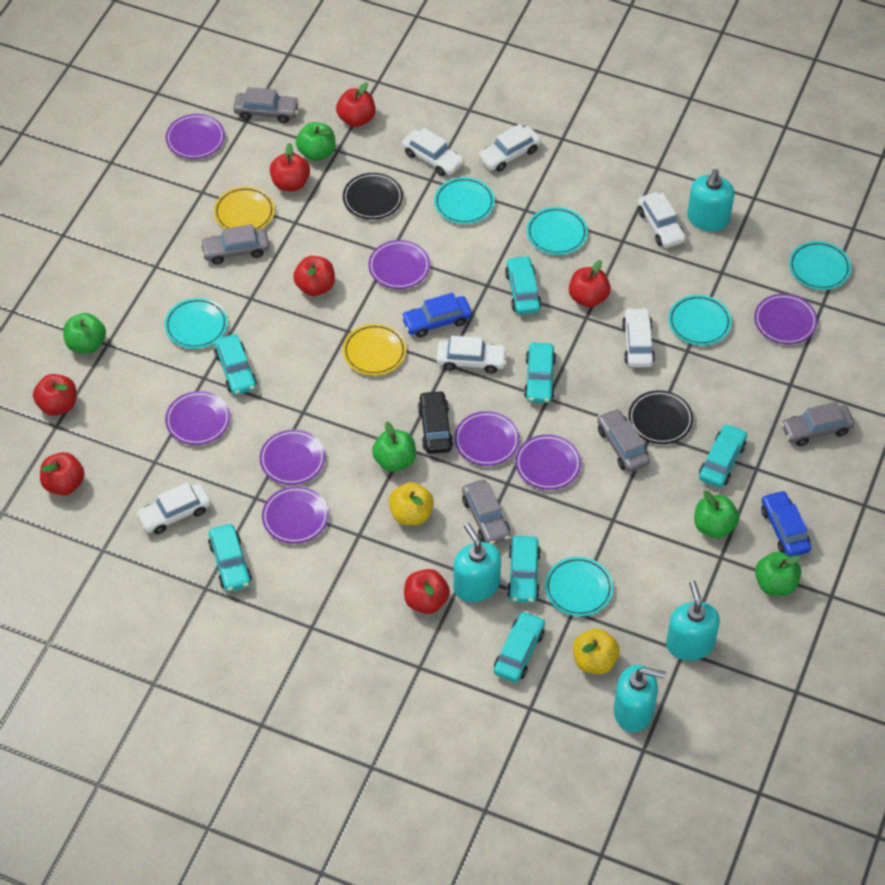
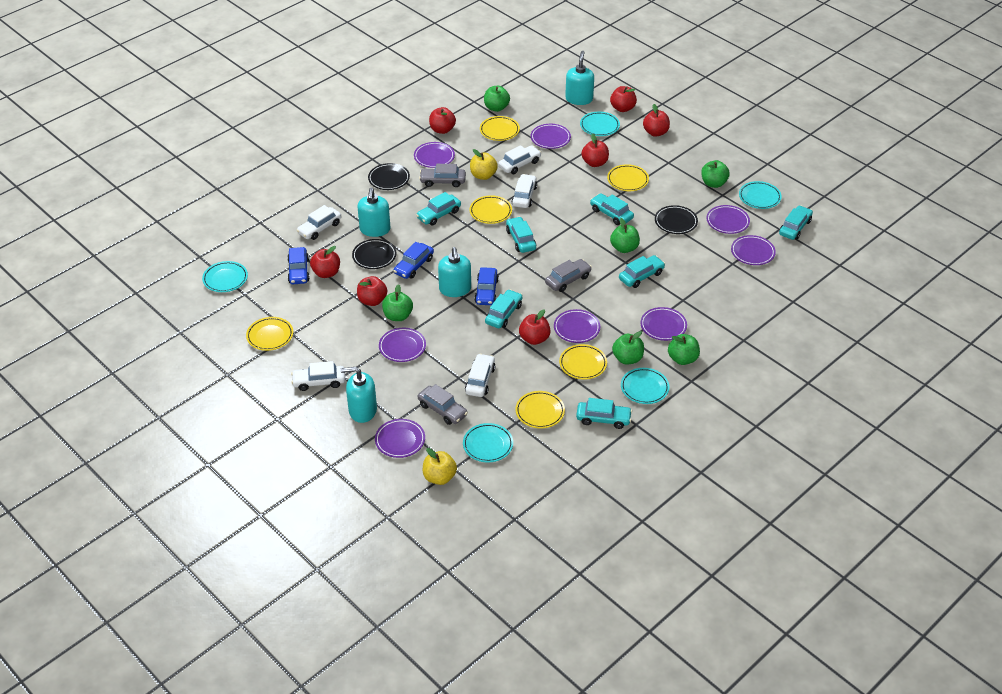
black car: [418,390,454,454] = 1 -> none = 0
black plate: [343,173,403,220] [628,390,693,444] = 2 -> [352,239,397,269] [368,163,410,190] [655,205,698,234] = 3
blue car: [401,293,472,337] [761,490,811,557] = 2 -> [287,247,310,284] [393,242,434,279] [474,267,499,305] = 3
green apple: [63,313,106,354] [296,122,336,161] [372,421,416,472] [694,490,739,539] [755,552,801,596] = 5 -> [382,284,413,321] [484,86,510,112] [610,218,640,253] [612,331,644,365] [668,334,700,365] [701,160,730,188] = 6
grey car: [200,224,270,265] [233,87,300,123] [462,480,511,545] [597,408,650,472] [781,402,855,446] = 5 -> [418,384,468,425] [419,164,466,187] [545,259,592,292] = 3
turquoise plate: [165,298,228,349] [434,177,495,224] [527,207,588,255] [545,557,613,616] [668,295,732,346] [789,241,851,290] = 6 -> [202,261,248,292] [463,423,513,462] [580,112,620,136] [621,368,670,404] [739,181,782,209] = 5
white car: [135,482,211,534] [402,128,464,176] [436,336,508,374] [478,124,541,172] [622,308,655,367] [638,192,686,248] = 6 -> [291,361,345,391] [296,205,341,240] [465,354,496,397] [498,145,541,174] [511,174,537,208] = 5
yellow plate: [214,186,275,230] [343,324,406,375] = 2 -> [246,317,293,351] [469,195,512,224] [480,116,520,141] [516,391,565,428] [559,344,607,380] [607,164,649,191] = 6

